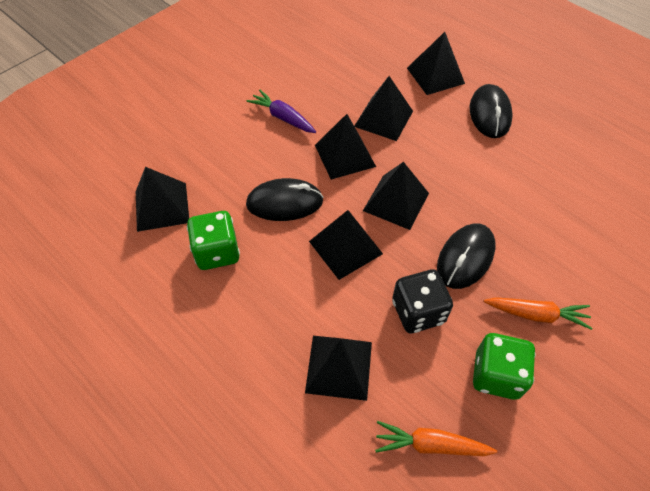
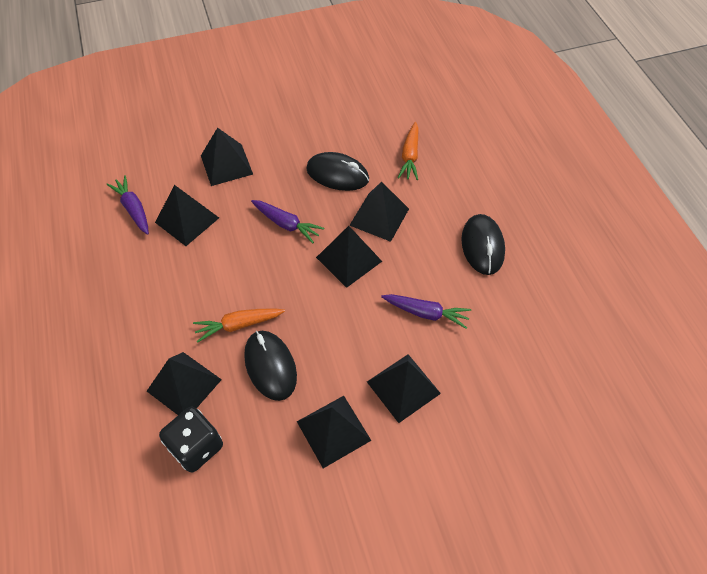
green dice: [187,211,240,270] [473,333,536,400] = 2 -> none = 0
purple carrot: [247,90,316,133] = 1 -> [106,175,149,235] [251,200,324,243] [381,294,471,329] = 3

